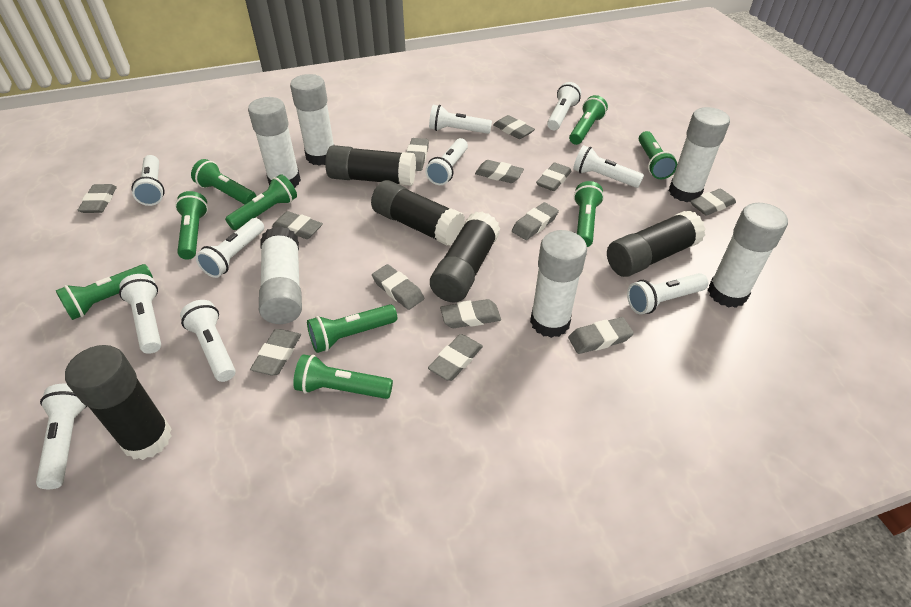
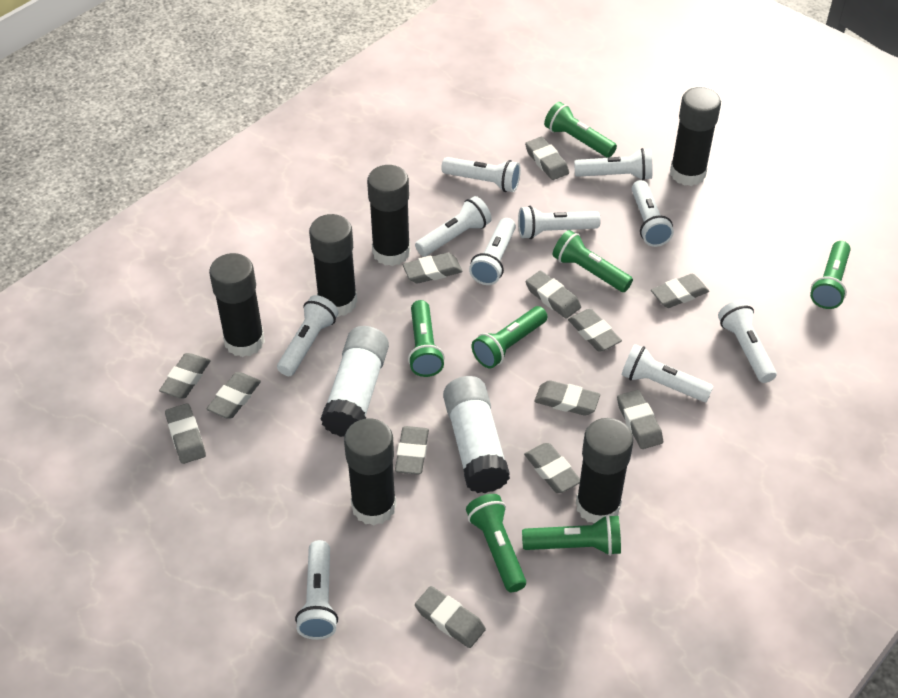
black glue stick: [65,345,172,460] [325,145,416,186] [371,180,465,246] [430,212,500,303] [607,210,706,277] = 5 -> [209,253,265,357] [309,214,357,317] [344,418,396,525] [367,165,410,266] [576,418,633,523] [670,87,721,186] = 6
green flashlight: [56,264,153,320] [175,191,208,260] [191,159,256,204] [225,174,297,230] [293,354,393,399] [307,304,397,353] [569,95,608,145] [574,181,604,247] [639,131,677,179] = 9 -> [408,300,445,377] [466,494,526,592] [472,306,548,368] [522,515,621,556] [544,102,617,158] [552,230,633,292] [810,241,851,309] = 7
white glue stick: [248,97,301,188] [259,226,302,324] [290,74,334,165] [530,230,587,338] [669,107,730,202] [708,203,788,308] = 6 -> [321,326,389,437] [443,376,510,493] = 2

